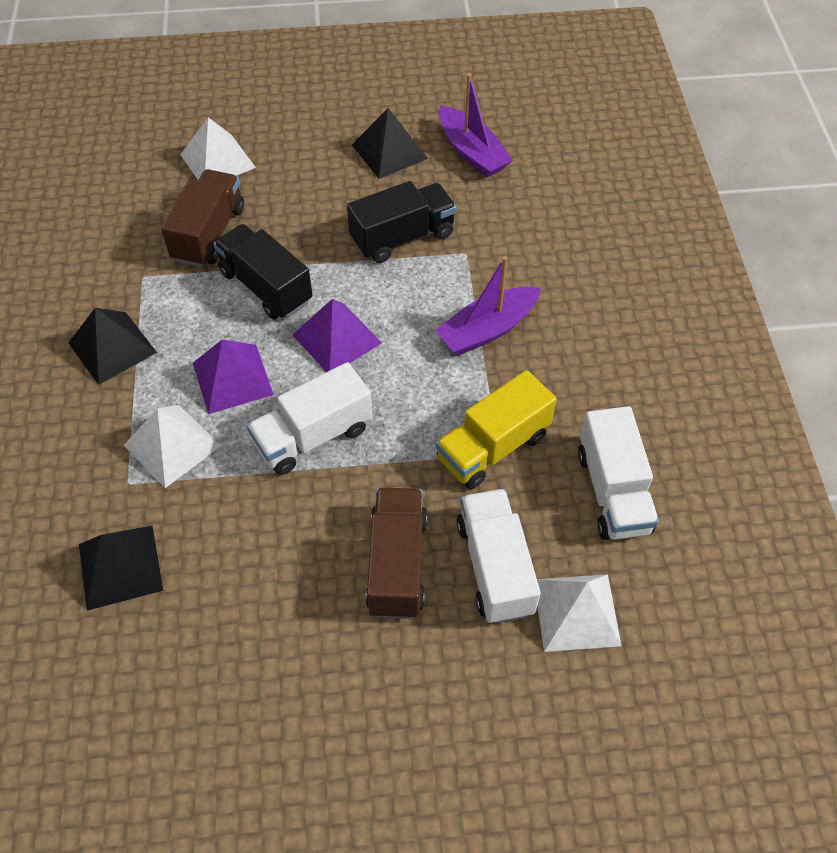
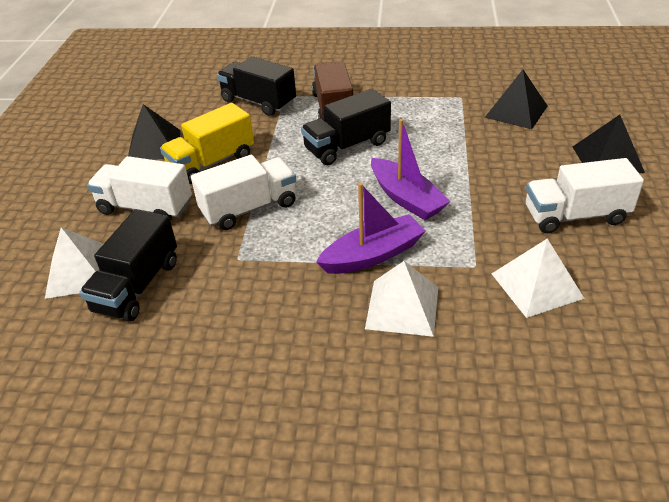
black truck: [213,224,313,320] [347,181,456,263] = 2 -> [79,209,177,322] [217,56,296,116] [301,89,391,165] = 3
brown truck: [161,169,244,267] [366,488,427,619] = 2 -> [312,62,353,120] = 1
purple pyramid: [193,339,274,414] [293,299,382,372] = 2 -> none = 0

